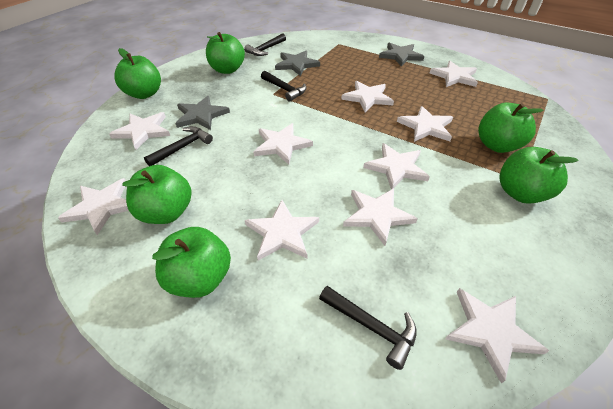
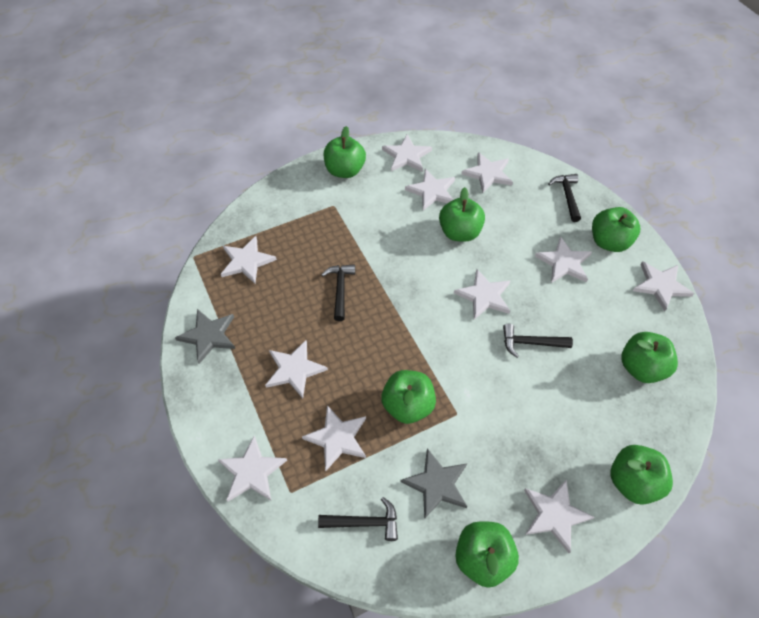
green apple: [114,48,161,99] [122,165,192,224] [152,227,231,298] [206,32,245,74] [478,102,544,153] [499,147,578,204] = 6 -> [324,126,366,178] [381,370,436,424] [439,187,485,242] [455,521,519,588] [592,207,640,252] [611,445,673,505] [621,332,678,383] = 7
grey star: [175,96,230,130] [275,51,320,76] [379,43,424,67] = 3 -> [175,309,235,364] [400,448,467,519] = 2
white star: [58,178,129,235] [109,112,170,150] [245,200,319,261] [253,123,313,165] [341,81,394,112] [343,188,418,246] [363,143,430,190] [397,106,453,142] [430,61,478,87] [445,288,549,384] = 10 -> [218,436,287,502] [221,236,277,284] [265,340,328,398] [302,405,366,471] [382,134,432,172] [405,169,455,211] [454,269,510,320] [461,152,513,193] [524,480,595,553] [535,236,592,283] [633,261,694,311] = 11

